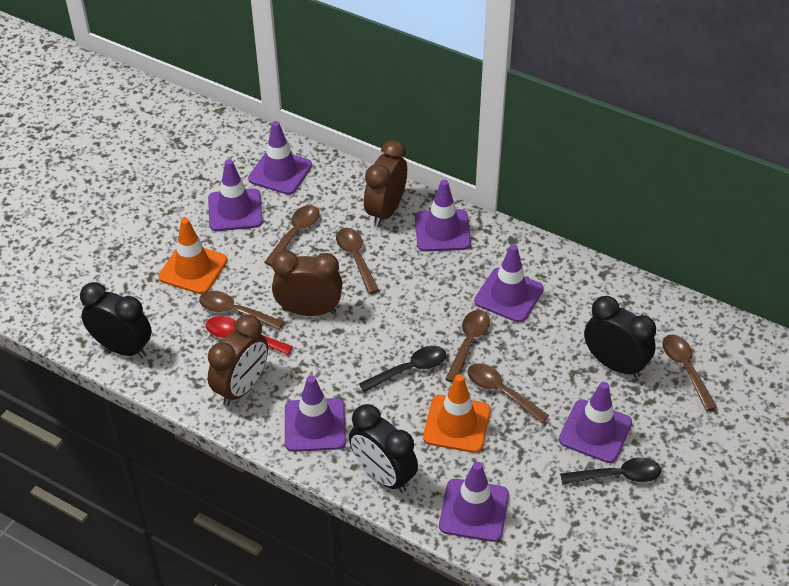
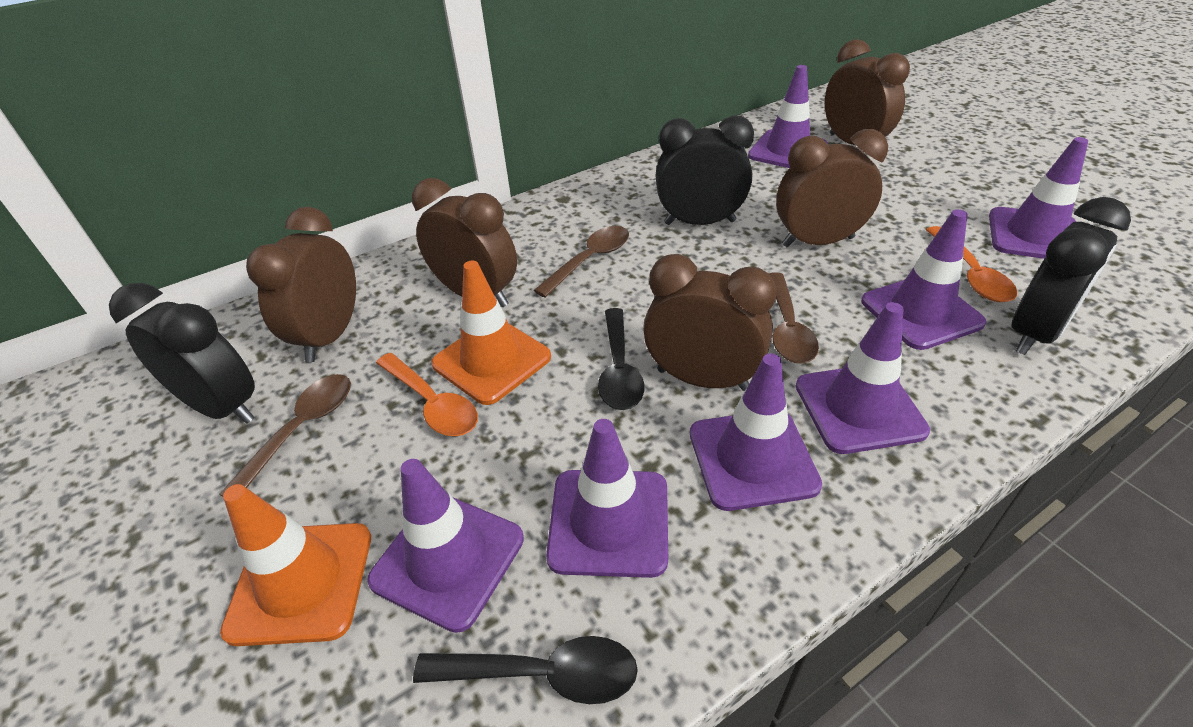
brown clock: [208,314,268,406] [272,250,342,316] [364,140,407,227] = 3 -> [246,207,356,362] [412,178,517,307] [643,254,777,391] [776,129,888,247] [825,39,910,145] = 5
brown spoon: [199,291,284,330] [264,205,319,266] [336,228,379,294] [445,310,490,383] [468,363,549,423] [662,335,717,411] = 6 -> [219,374,351,497] [534,226,629,297] [768,272,819,364] = 3
orange spoon: none = 0 -> [376,353,478,436] [926,226,1017,302] = 2
red spoon: [206,316,293,355] = 1 -> none = 0

